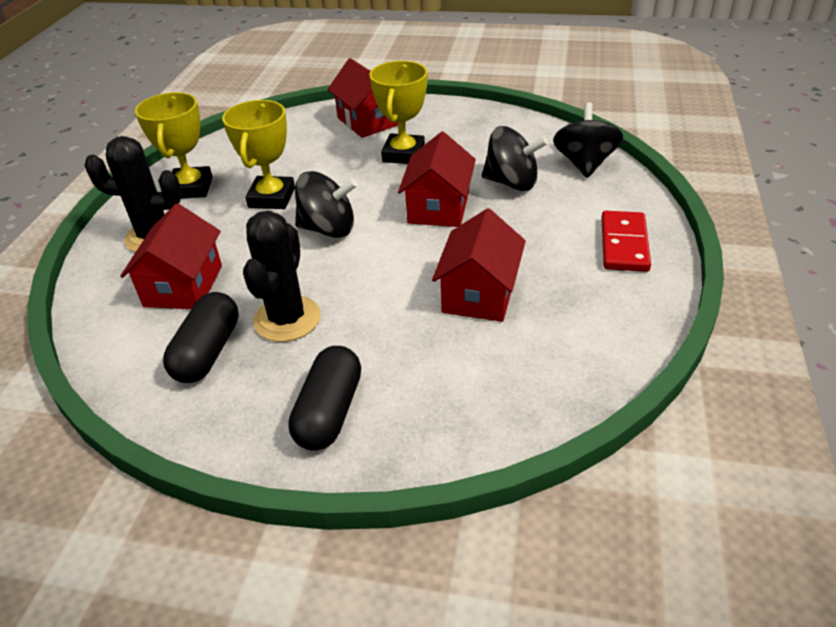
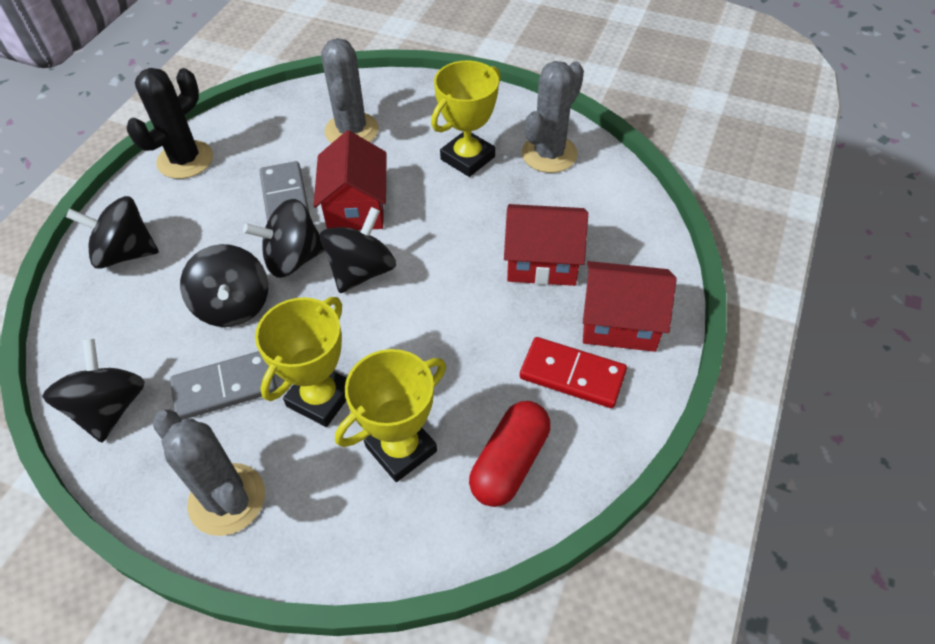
black cactus: [84,136,182,252] [243,211,321,342] = 2 -> [127,68,213,179] = 1
black capsule: [163,292,239,383] [288,346,361,451] = 2 -> none = 0
black spinning top: [295,171,357,238] [482,126,548,191] [553,102,623,178] = 3 -> [42,339,145,443] [66,196,159,269] [180,244,268,327] [243,199,324,278] [320,207,396,293] = 5
grey cactus: none = 0 -> [152,410,265,536] [321,38,379,143] [522,61,584,173] = 3
grey domino: none = 0 -> [170,351,277,420] [259,161,310,222] = 2
red capsule: none = 0 -> [469,401,551,507] = 1
red house: [120,203,222,309] [328,58,398,138] [398,132,476,227] [432,208,526,322] = 4 -> [313,130,387,230] [504,204,588,286] [583,261,677,352] = 3

